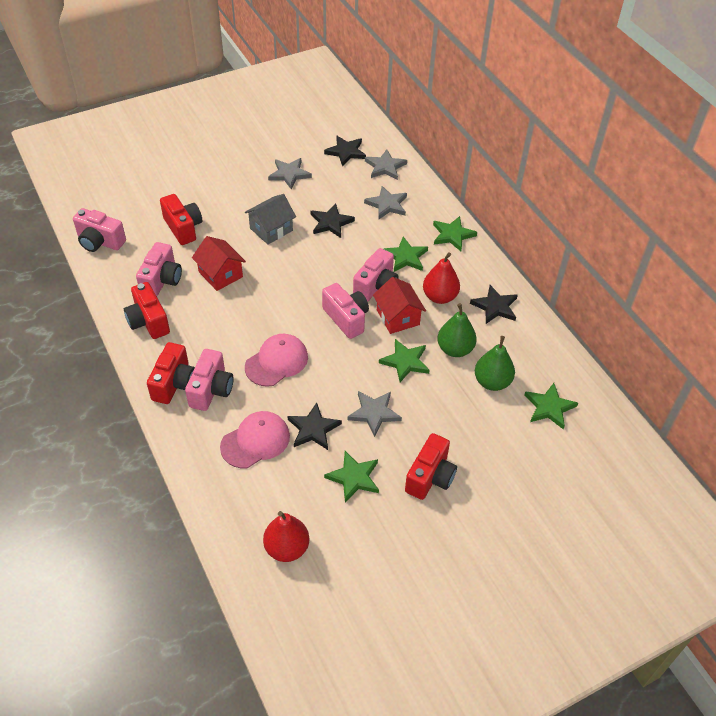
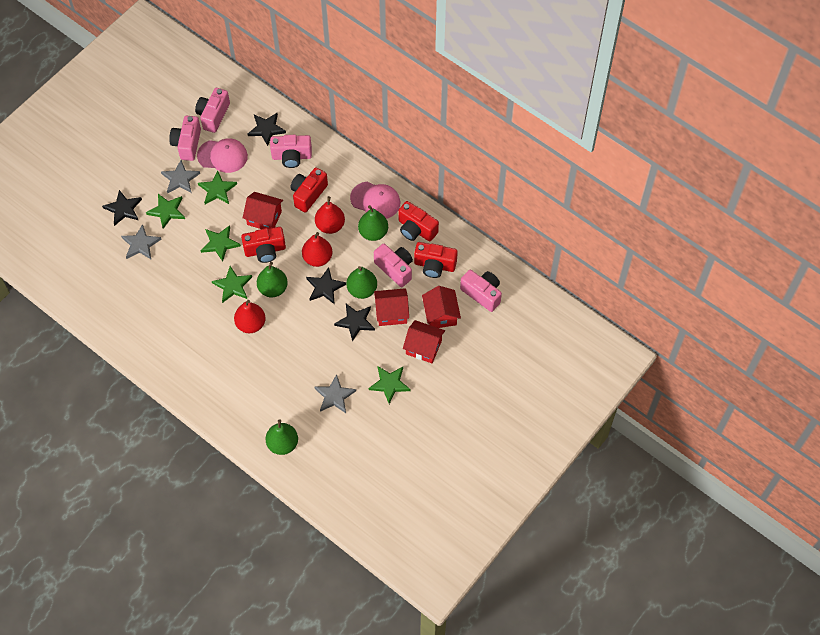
green pear: [437,303,477,357] [475,336,515,391] = 2 -> [257,262,288,297] [266,419,298,455] [346,266,377,299] [358,205,388,241] = 4
grey house: [245,194,296,244] = 1 -> none = 0
grey star: [268,158,312,189] [347,391,402,437] [364,186,407,219] [365,149,407,180] = 4 -> [121,224,162,259] [161,160,200,194] [314,374,356,413] = 3
red house: [192,236,246,291] [373,277,426,334] = 2 -> [243,192,283,229] [374,288,409,326] [403,320,445,363] [422,286,461,328] = 4
red pear: [263,511,309,562] [423,252,460,304] = 2 -> [234,300,266,333] [302,232,332,267] [315,196,345,234] = 3

